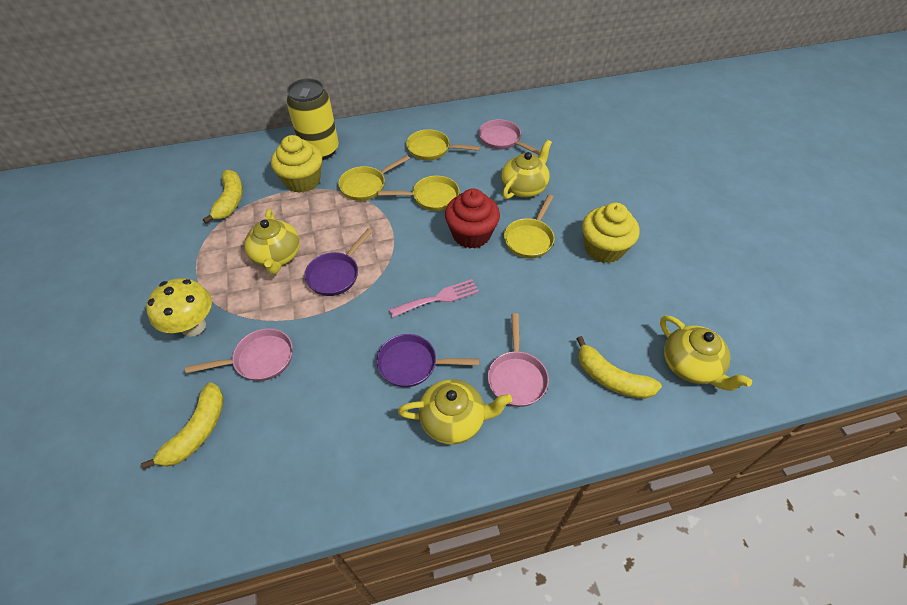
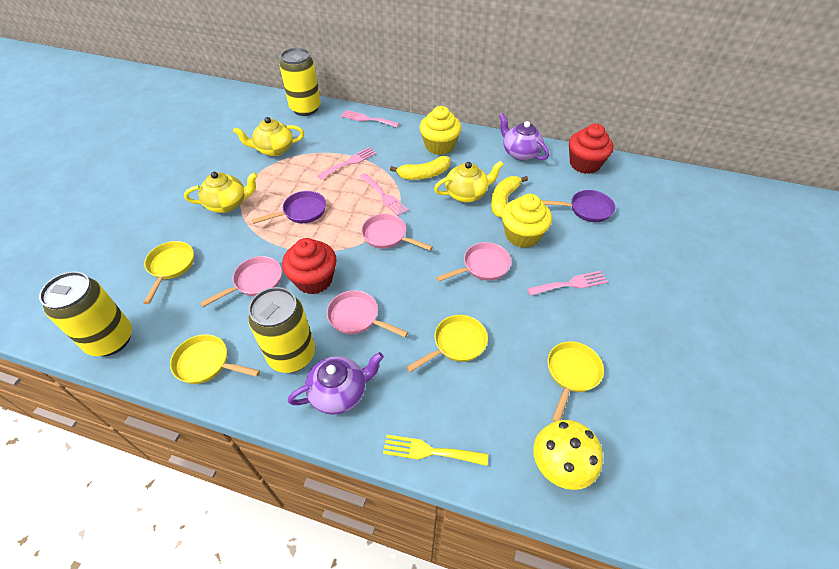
pink fork: [389,279,479,318] = 1 -> [317,147,376,180] [341,110,399,128] [359,173,408,216] [527,271,608,296] = 4
pink pan: [185,328,293,381] [479,119,540,155] [488,313,549,407] = 3 -> [200,256,282,307] [327,290,408,337] [361,214,433,251] [436,242,511,282] = 4
purple teapot: none = 0 -> [288,352,384,415] [499,113,549,160] = 2
red cupcake: [445,189,500,248] = 1 -> [282,238,337,294] [569,123,614,174] = 2
yellow banana: [141,383,224,470] [203,170,243,224] [576,336,662,399] = 3 -> [390,156,451,180] [491,176,528,218] = 2
yellow can: [287,79,339,160] = 1 -> [39,271,132,356] [248,287,315,373] [280,48,321,116] = 3
yellow fork: none = 0 -> [383,435,488,466] = 1
yellow teapot: [244,209,300,275] [398,379,512,445] [501,140,552,199] [660,315,752,391] = 4 -> [184,172,258,213] [233,117,304,156] [434,161,504,202] = 3

